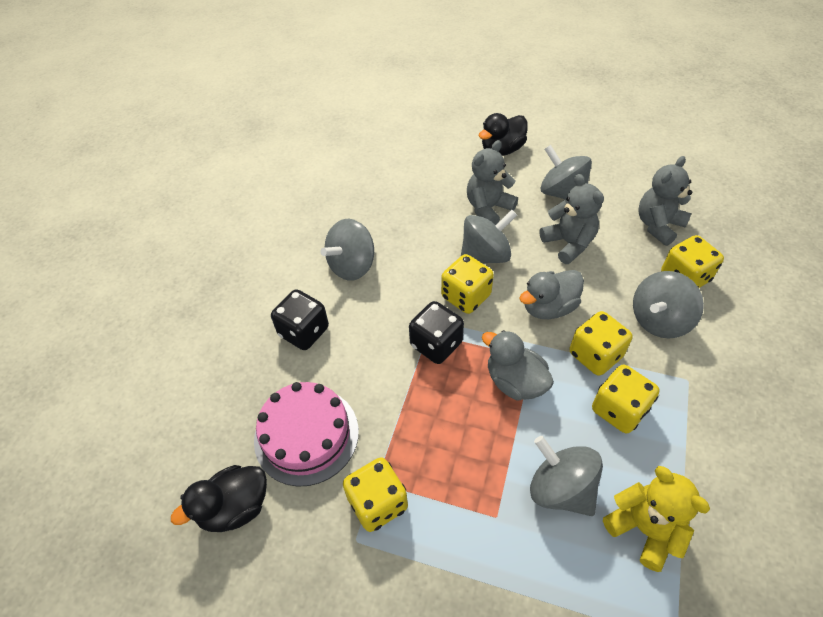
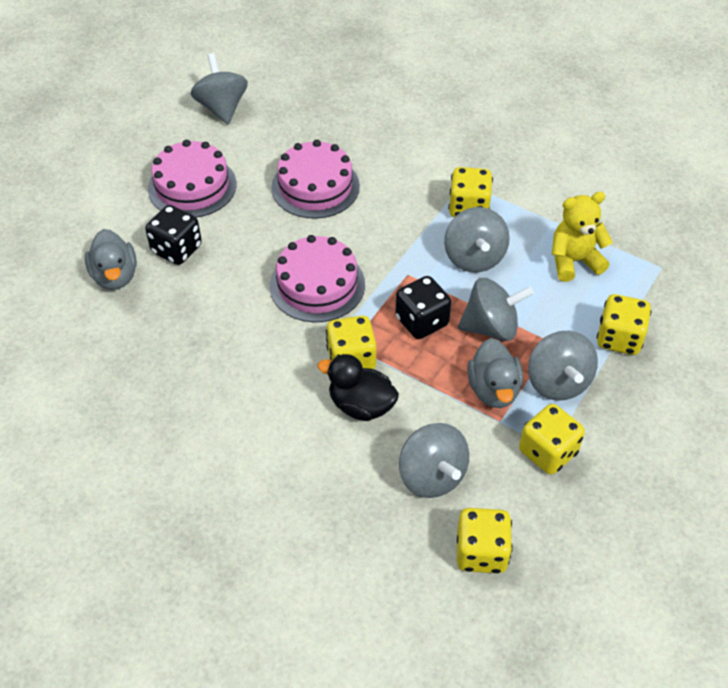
black duck: [171,465,267,532] [479,113,528,156] = 2 -> [318,354,399,421] = 1
grey teddy bear: [467,140,518,225] [540,174,604,264] [638,156,692,246] = 3 -> none = 0
pink cake: [254,382,359,487] = 1 -> [148,140,236,218] [270,235,365,322] [271,140,360,219] = 3

